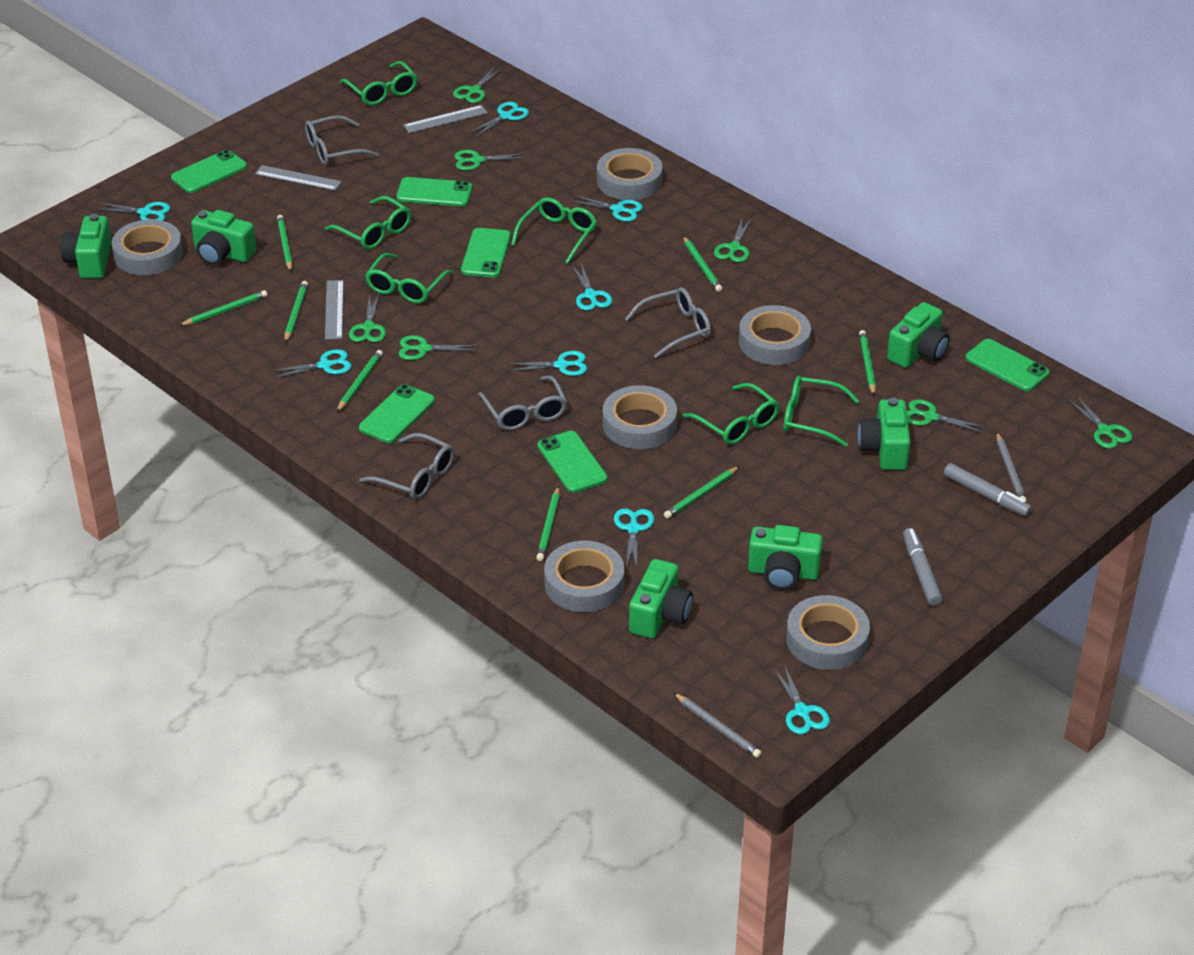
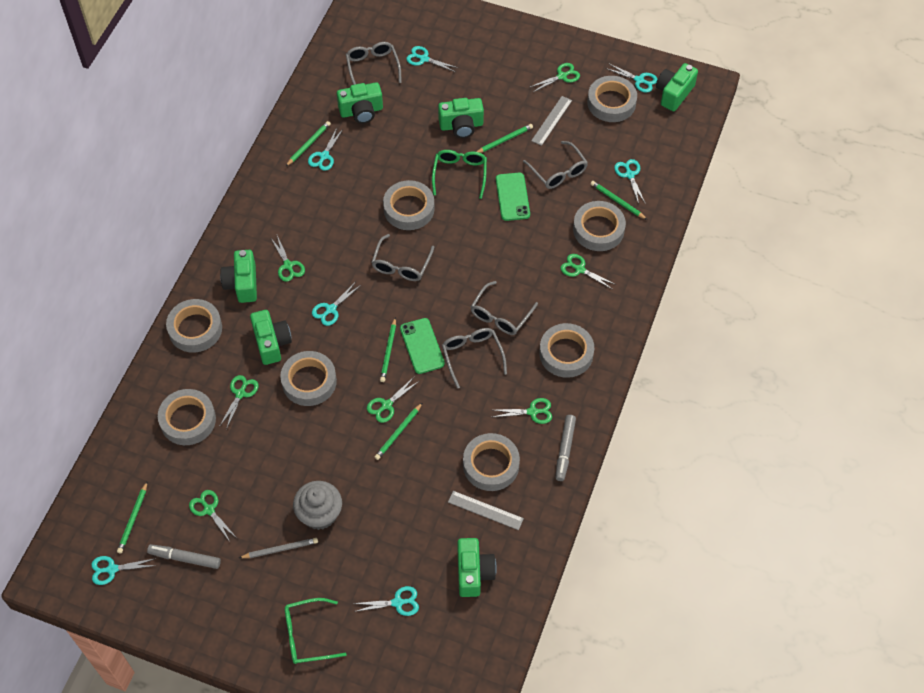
green glasses: [325,196,411,249] [339,61,417,105] [365,253,454,304] [511,197,597,264] [683,383,779,445] [784,376,860,447] = 6 -> [285,598,347,664] [432,150,487,199] = 2
green pencil: [179,290,267,326] [277,215,293,272] [285,281,308,343] [337,350,383,412] [536,486,560,561] [664,466,740,519] [683,236,722,292] [859,330,876,395] = 8 -> [117,482,147,553] [285,121,331,167] [375,402,423,460] [380,317,396,382] [476,124,533,153] [591,181,647,220] = 6
green phone: [171,150,247,193] [359,384,435,443] [396,177,472,206] [461,228,511,278] [538,431,607,493] [965,339,1050,391] = 6 -> [400,318,445,374] [496,173,530,221] = 2
grey cupcake: none = 0 -> [293,481,342,530] = 1
grey glasses: [305,115,380,165] [359,433,454,499] [478,375,567,431] [625,287,711,358] = 4 -> [346,42,402,85] [371,234,434,281] [442,328,507,389] [471,281,538,335] [523,141,588,189] = 5
grey pencil: [674,693,762,758] [996,433,1027,501] = 2 -> [239,538,318,558] = 1
grey ruler: [255,165,342,191] [325,280,344,340] [403,105,487,133] = 3 -> [448,491,524,530] [531,96,572,146] = 2
grey tape: [112,220,183,275] [544,541,625,612] [597,148,663,200] [603,385,677,449] [739,305,811,365] [786,595,870,670] = 6 -> [158,389,216,445] [166,299,222,353] [280,351,337,406] [383,180,435,230] [463,433,520,491] [539,323,594,378] [573,201,626,251] [587,76,637,122] = 8
turquoise scissors: [96,202,170,221] [270,349,352,378] [469,102,529,137] [507,351,587,376] [569,195,643,221] [572,263,612,311] [614,508,654,568] [773,665,830,734] = 8 -> [91,556,157,585] [308,128,343,171] [312,283,361,326] [353,586,419,616] [406,46,458,72] [605,63,657,93] [614,159,646,204] = 7

